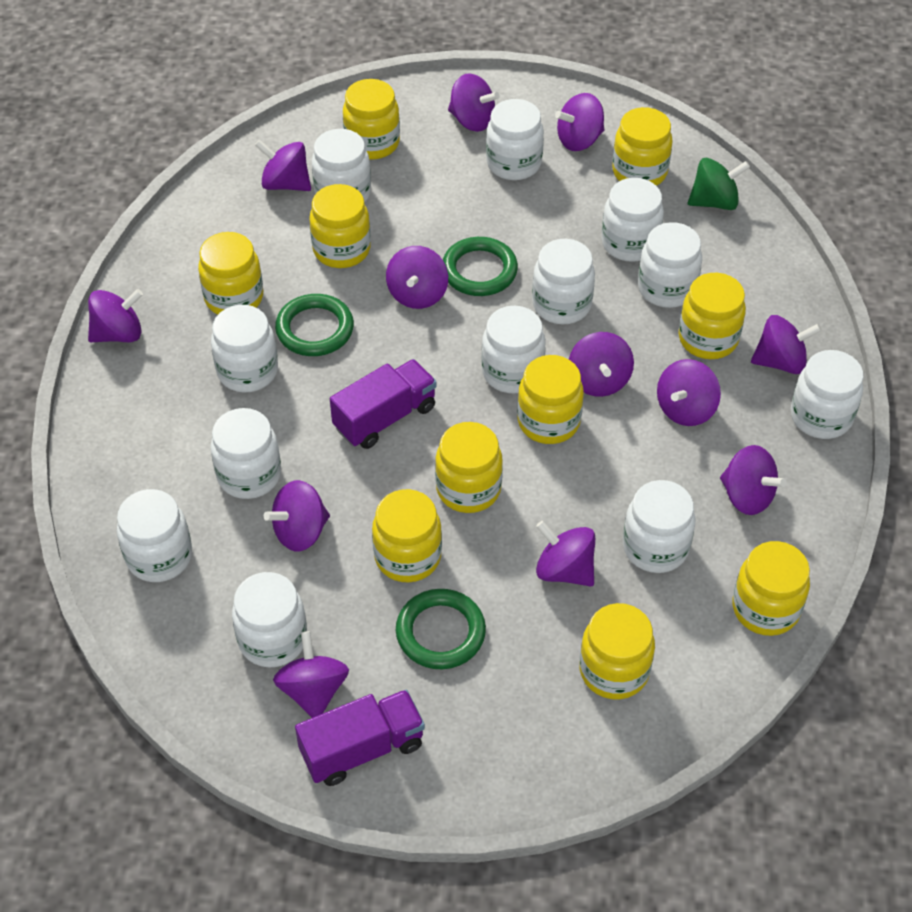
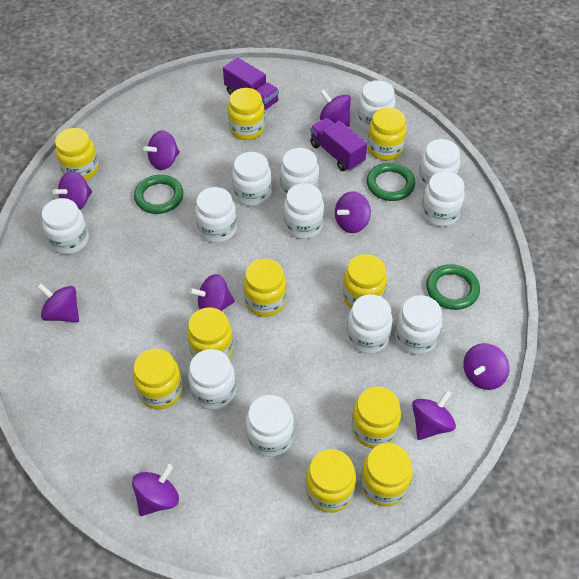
green spinning top: [688,158,750,210] = 1 -> none = 0
purple spinning top: [88,289,143,342] [255,140,311,191] [264,480,330,551] [273,631,349,718] [386,246,448,309] [448,73,500,132] [536,521,595,587] [555,93,605,151] [569,332,634,397] [657,359,721,426] [720,445,786,515] [751,315,822,374] = 12 -> [37,283,79,322] [53,171,92,210] [132,464,179,516] [143,130,180,170] [189,274,235,311] [320,89,351,127] [335,191,371,233] [412,390,456,440] [463,343,509,390] = 9

